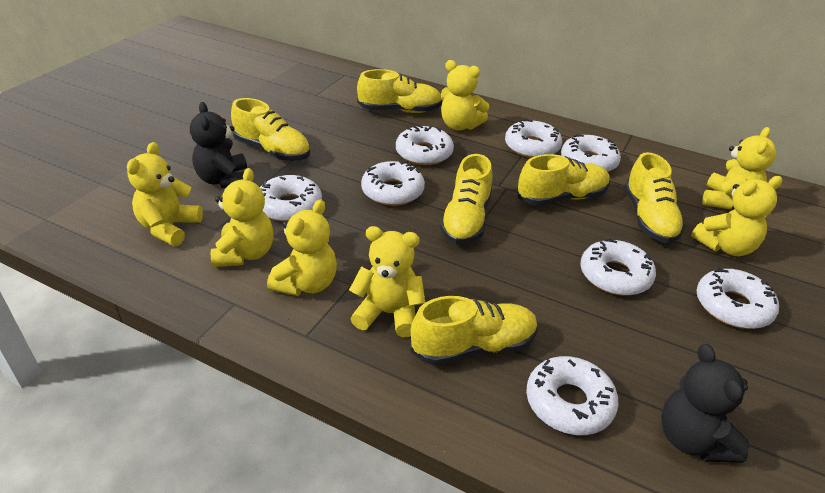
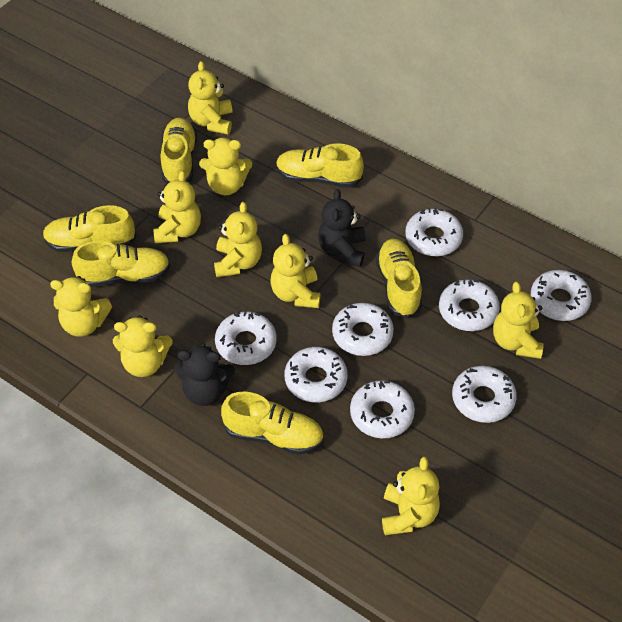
yellow teddy bear: [127,142,203,246] [211,168,274,267] [267,199,337,296] [349,226,425,337] [441,60,489,130] [691,176,782,256] [702,127,776,209] = 7 -> [50,276,112,337] [113,315,173,377] [154,170,201,243] [188,61,232,134] [199,138,252,195] [214,202,262,277] [271,234,321,308] [382,457,440,535] [493,282,544,359] = 9

